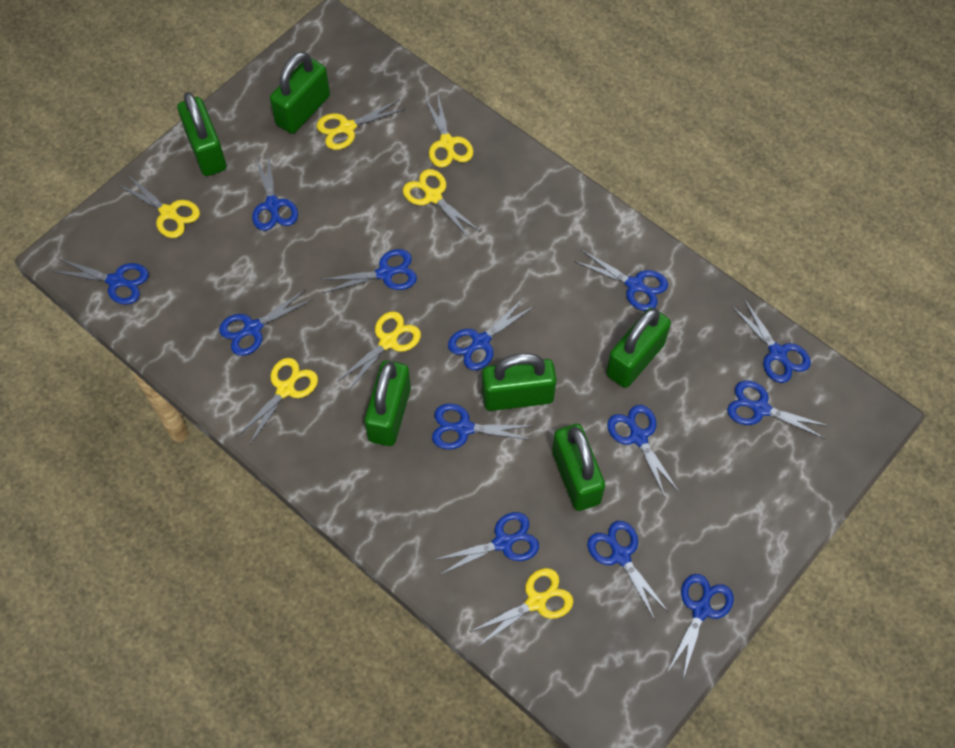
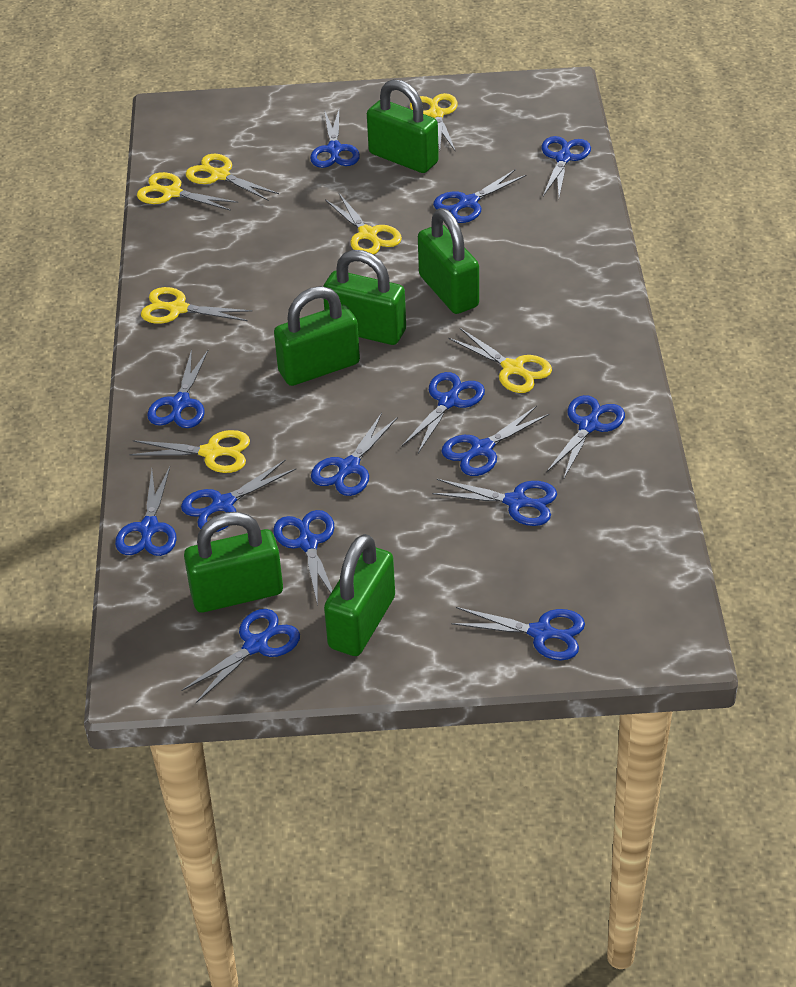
blue scissors: [53,258,149,305] [219,289,313,356] [252,152,298,231] [320,249,417,293] [432,404,533,450] [434,512,539,575] [448,297,535,370] [574,250,668,311] [587,521,668,620] [607,405,680,499] [668,574,734,679] [727,381,829,439] [732,299,811,383] = 13 -> [115,467,177,556] [147,349,208,428] [181,459,296,532] [182,609,300,703] [273,510,334,606] [310,110,360,168] [311,413,398,496] [402,372,485,453] [432,479,557,526] [433,169,526,223] [441,406,549,476] [451,607,585,660] [542,136,591,197] [546,395,625,478] = 14

